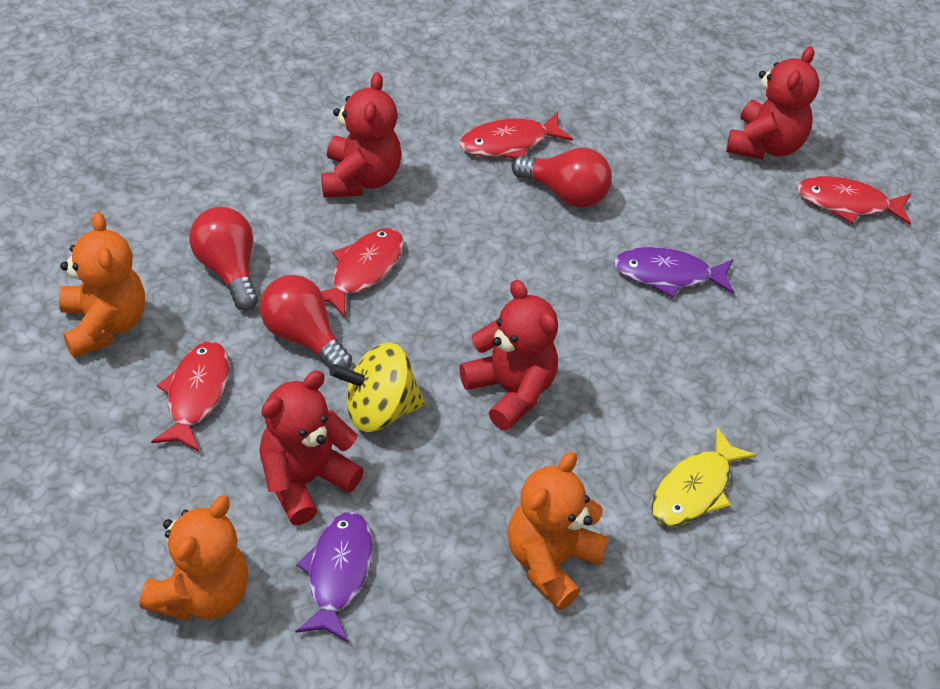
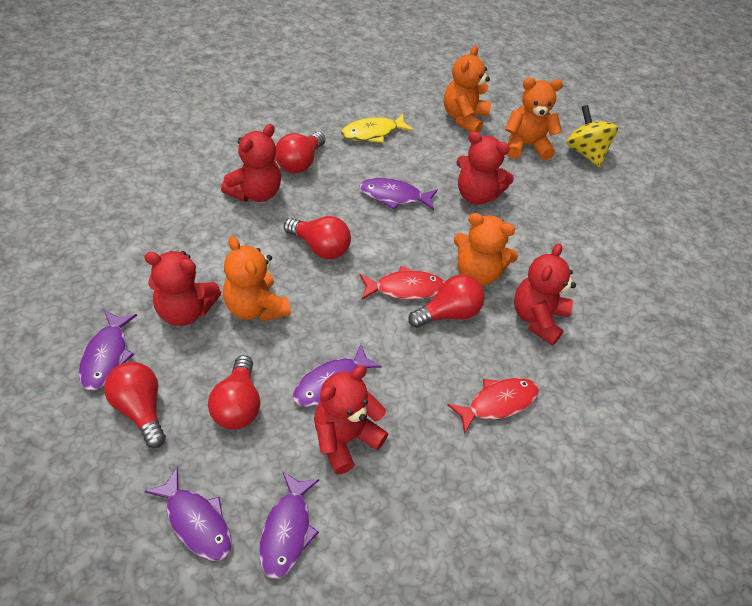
orange teddy bear: [59,212,145,358] [139,495,249,621] [508,451,609,610] = 3 -> [223,236,291,322] [444,45,491,133] [454,213,518,286] [505,78,563,160] = 4
purple fish: [295,512,373,642] [614,247,734,297] = 2 -> [79,310,137,391] [144,467,232,561] [259,471,320,579] [292,344,382,407] [359,178,438,210] = 5
red fish: [151,341,229,452] [321,228,404,318] [460,112,573,159] [797,176,911,225] = 4 -> [359,266,444,300] [447,378,539,434] = 2
red light bulb: [189,207,258,311] [260,275,352,369] [512,147,612,208] = 3 -> [104,362,166,448] [208,355,260,430] [276,132,326,173] [284,216,351,259] [408,274,485,328] = 5
red teddy bear: [259,371,364,525] [321,72,401,198] [459,280,558,431] [726,46,820,160] = 4 -> [144,251,221,326] [221,124,281,202] [314,365,388,474] [456,131,514,205] [514,243,576,345] = 5

